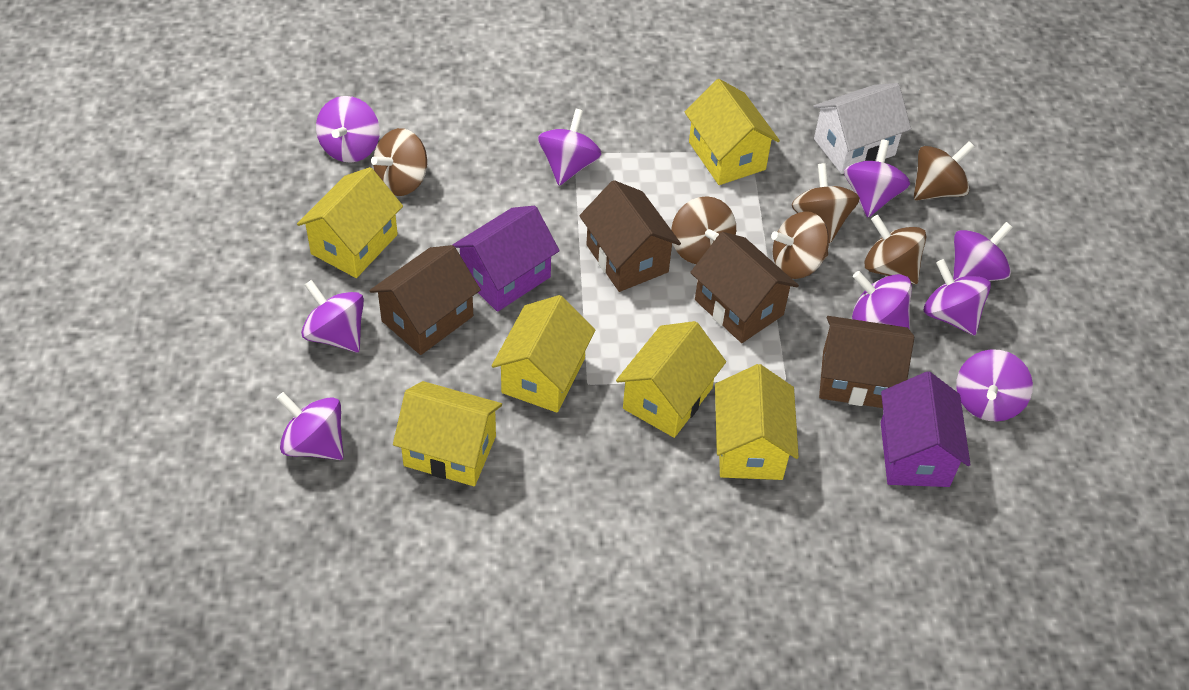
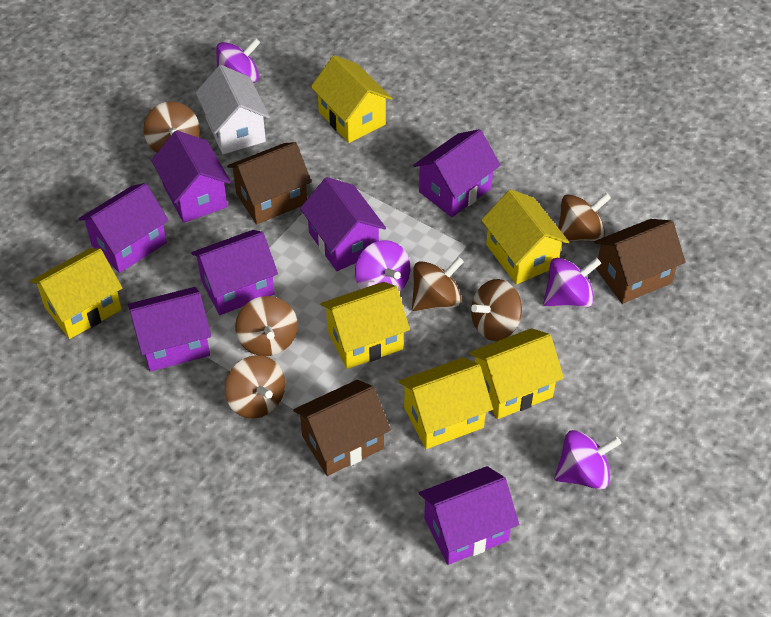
brown house: [369,245,481,355] [579,180,681,292] [690,232,799,343] [819,316,914,408] = 4 -> [227,142,311,224] [293,380,391,476] [594,219,686,304] = 3
purple house: [452,206,560,312] [881,371,971,487] = 2 -> [78,183,169,273] [128,287,211,372] [151,130,231,223] [191,230,278,315] [300,177,386,271] [413,129,501,217] [419,466,519,565] = 7
purple spinning top: [276,392,344,460] [301,280,364,352] [316,96,380,163] [538,109,602,186] [844,139,910,217] [852,271,912,330] [924,259,991,335] [953,222,1013,281] [956,349,1033,422] = 9 -> [216,38,260,83] [355,240,410,293] [543,258,601,307] [554,430,621,490] = 4

